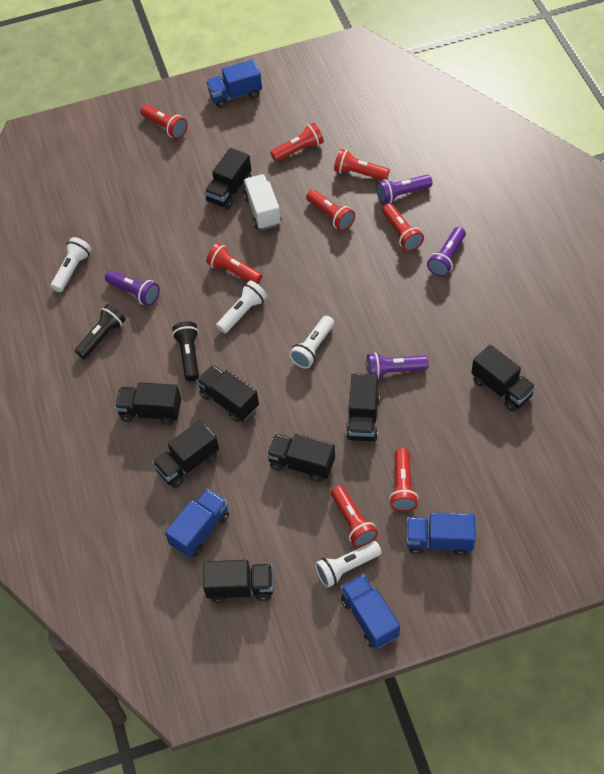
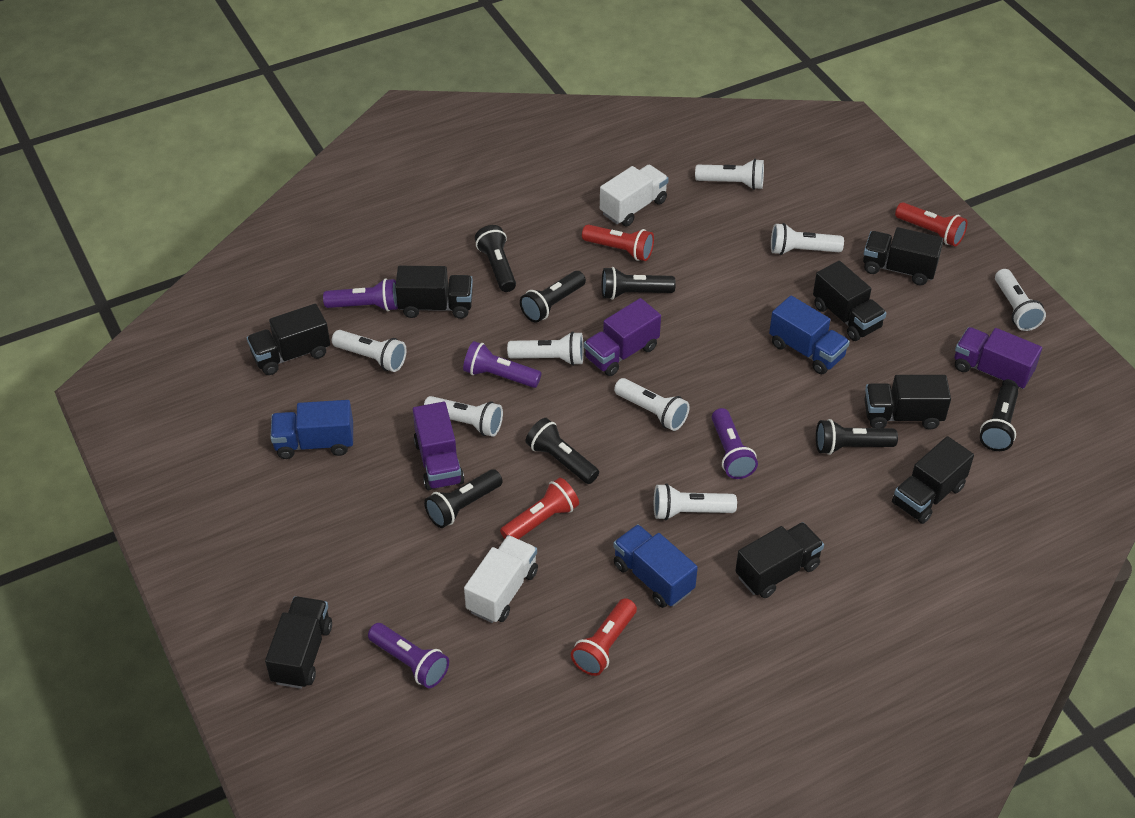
black flashlight: [75,304,126,359] [172,321,199,381] = 2 -> [424,469,503,528] [475,225,516,292] [520,271,586,323] [526,418,599,484] [602,267,676,300] [816,419,898,455] [980,384,1018,451] = 7
blue truck: [165,489,229,558] [206,59,262,108] [341,574,400,649] [407,513,476,556] = 4 -> [270,400,353,459] [613,524,698,608] [769,296,850,374] = 3
purple truck: none = 0 -> [413,402,464,490] [584,298,661,376] [954,327,1042,389] = 3
red flashlight: [140,104,187,139] [206,243,262,284] [270,123,324,162] [306,190,355,231] [331,486,378,547] [334,149,390,180] [382,204,424,251] [389,448,418,512] = 8 -> [500,477,579,539] [571,598,637,676] [582,224,654,261] [895,202,968,247] = 4
white flashlight: [50,237,92,292] [216,281,267,334] [289,316,334,368] [315,541,382,588] = 4 -> [332,330,406,372] [424,396,503,437] [507,332,584,366] [614,378,690,431] [654,483,737,520] [695,159,764,190] [771,223,844,255] [995,269,1046,331] = 8
white truck: [243,174,281,230] = 1 -> [464,535,538,623] [600,165,669,226] = 2

